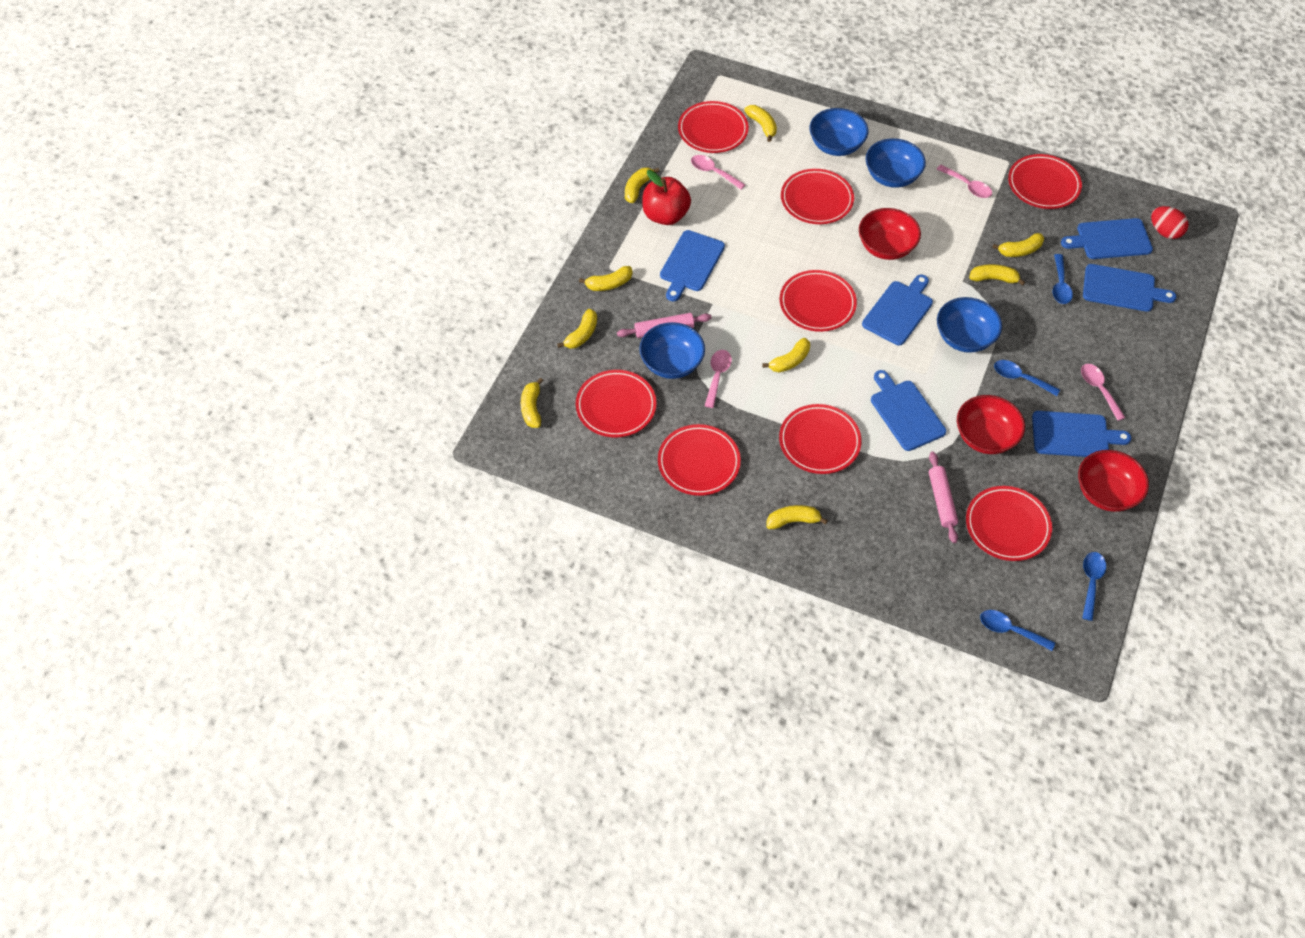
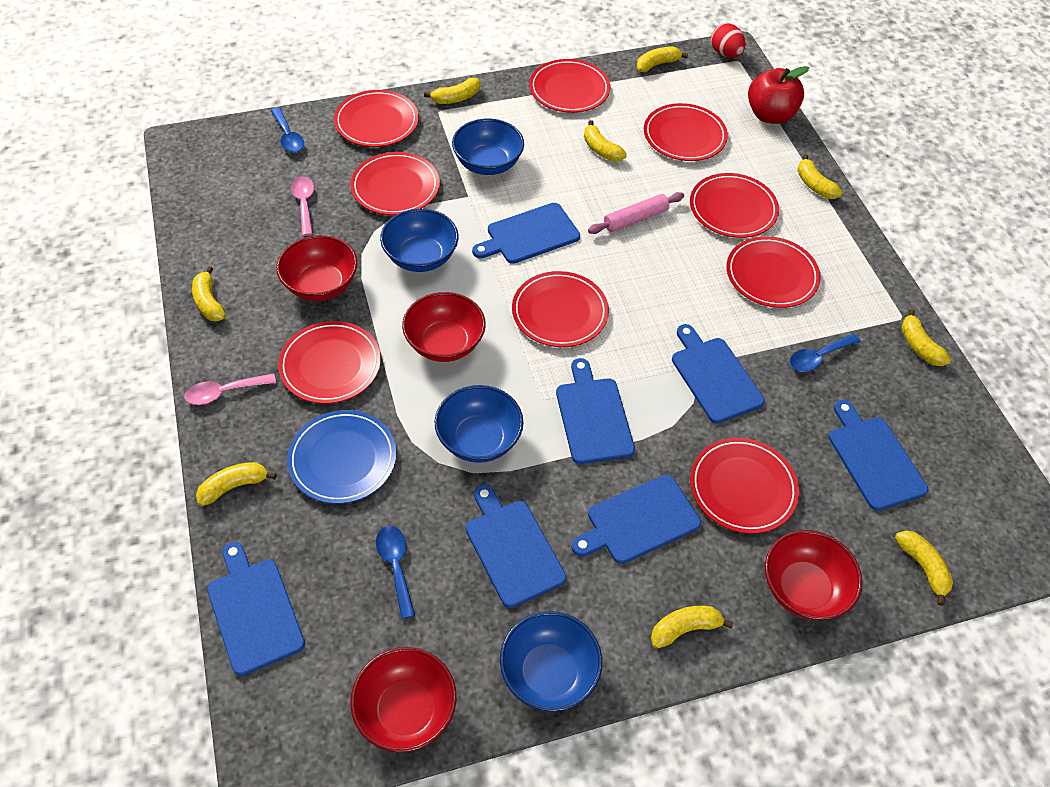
blue cutting board: [660,230,725,302] [862,275,933,346] [871,370,946,451] [1032,411,1131,457] [1061,218,1153,259] [1083,264,1176,312] = 6 -> [207,542,305,676] [466,485,566,608] [472,203,580,264] [556,358,635,464] [571,475,701,564] [672,324,765,423] [829,400,928,511] = 7
blue plate: none = 0 -> [287,410,397,504] = 1
blue spoon: [980,610,1055,651] [994,360,1060,396] [1052,254,1073,304] [1082,552,1106,621] = 4 -> [271,108,304,153] [376,526,415,619] [790,334,861,372] = 3
pink rolling pin: [617,313,712,338] [929,452,958,543] = 2 -> [588,192,684,234] = 1
pink spoon: [691,155,745,190] [705,350,732,408] [937,165,992,198] [1081,364,1125,421] = 4 -> [184,373,276,405] [291,176,314,236] = 2
red bowl: [859,208,921,260] [957,395,1025,454] [1078,450,1149,512] = 3 -> [277,235,357,301] [350,647,456,752] [402,292,486,362] [765,530,862,620] = 4
red plate: [576,370,657,438] [658,424,741,496] [678,101,749,153] [779,404,862,474] [780,270,857,332] [781,169,854,224] [966,486,1052,561] [1008,154,1082,209] = 8 -> [278,321,381,404] [334,90,419,147] [351,152,440,215] [512,271,609,347] [529,59,610,113] [644,103,728,161] [690,173,779,238] [690,438,799,534] [726,236,821,308] = 9

